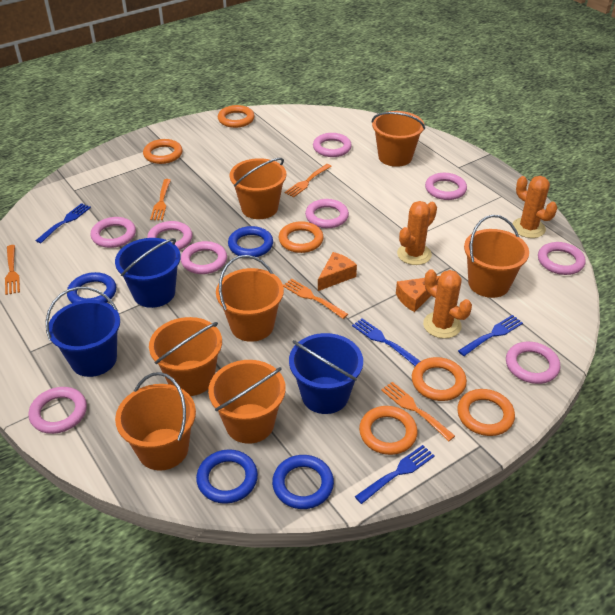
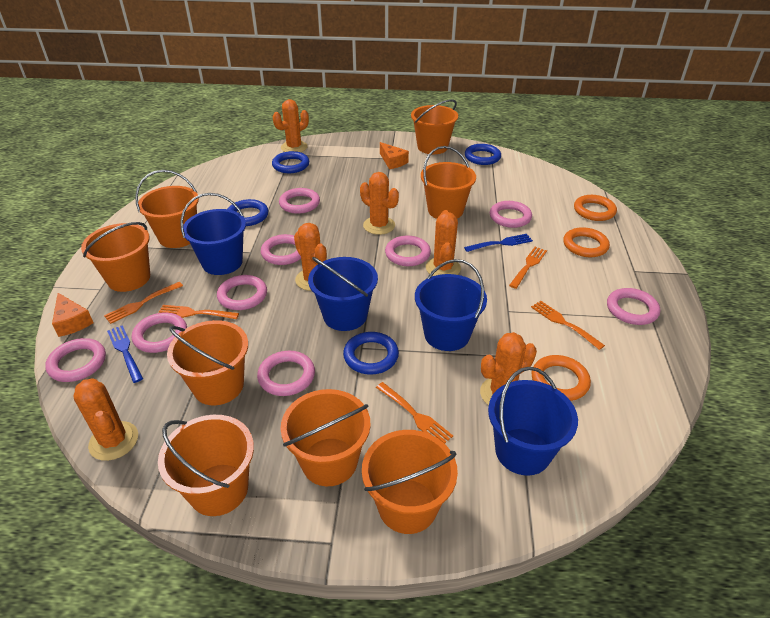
blue bucket: [46,287,120,377] [115,238,181,308] [289,333,363,414] = 3 -> [180,193,246,275] [308,257,378,331] [415,259,487,351] [488,367,578,476] = 4
blue fork: [35,203,91,243] [352,318,420,366] [355,445,435,504] [458,315,523,356] = 4 -> [107,325,143,383] [464,234,533,252] = 2
orange bucket: [115,372,196,470] [149,317,222,396] [208,360,286,444] [216,255,284,342] [229,158,286,219] [372,111,425,167] [464,215,529,298] = 7 -> [81,222,150,292] [135,170,199,248] [158,415,254,516] [167,320,248,405] [281,389,371,486] [362,430,458,534] [411,99,458,154] [421,146,476,219] = 8
orange cactus: [397,201,437,265] [423,269,472,339] [512,176,557,238] = 3 -> [73,378,138,461] [273,99,309,152] [294,223,327,291] [360,172,399,235] [426,210,461,276] [480,332,537,405] = 6
orange ring: [143,139,183,164] [218,105,255,128] [279,221,324,253] [359,406,418,455] [412,357,467,401] [457,389,515,436] = 6 -> [532,355,591,401] [563,227,610,257] [574,195,617,221] = 3

